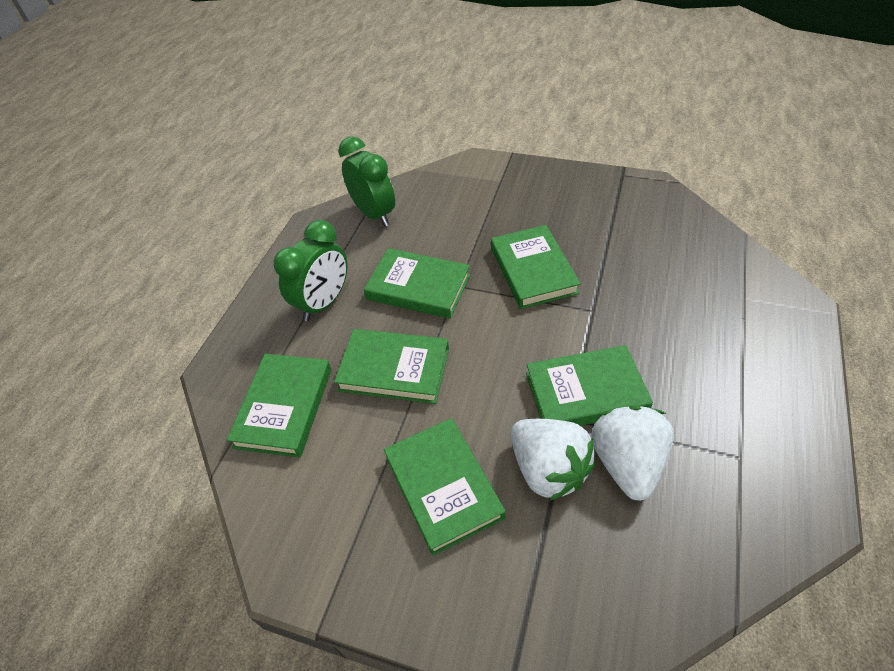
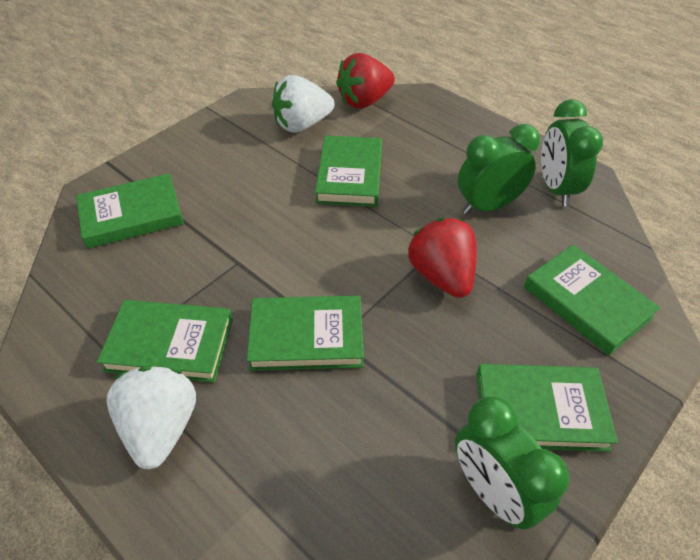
green clock: [274,220,347,321] [338,137,395,226] = 2 -> [455,396,569,530] [458,124,540,215] [541,99,603,207] = 3
red strawberry: none = 0 -> [336,53,395,109] [408,218,477,298] = 2

